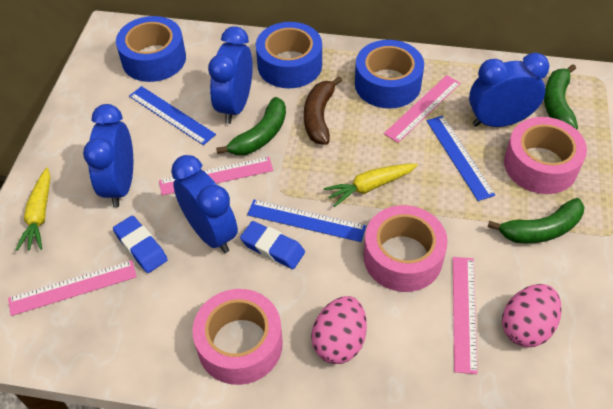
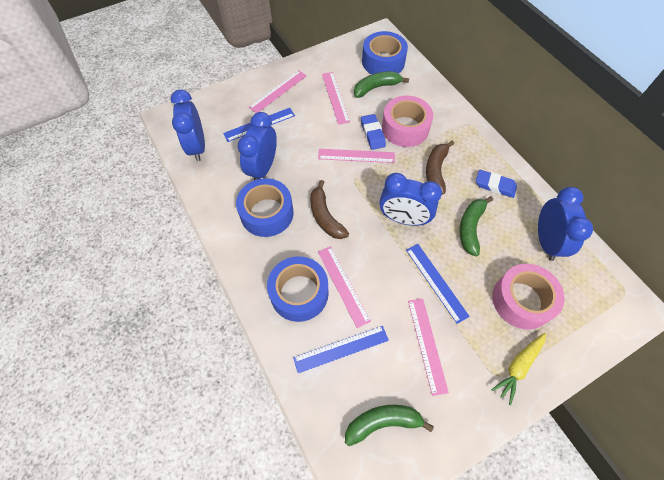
brown banana: [304,76,342,145] = 1 -> [310,180,349,239] [426,140,454,195] = 2
pink egg: [311,296,367,364] [502,284,562,347] = 2 -> none = 0
pink ruler: [8,260,137,316] [159,156,273,195] [384,75,461,143] [453,257,478,374] = 4 -> [249,70,307,113] [318,149,395,163] [318,246,371,328] [322,72,350,125] [408,298,449,396] = 5
pink tape: [192,289,283,385] [364,205,448,292] [504,117,587,194] = 3 -> [382,96,433,147] [492,264,565,329] = 2
yellow carrot: [16,168,50,251] [324,164,418,207] = 2 -> [491,333,546,405] = 1

